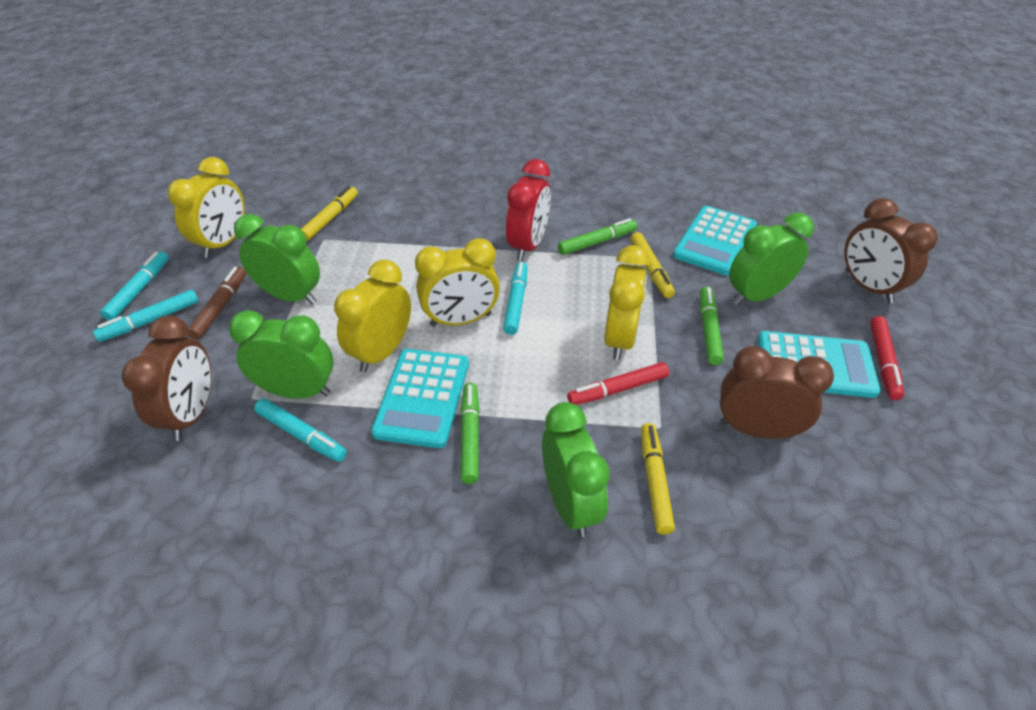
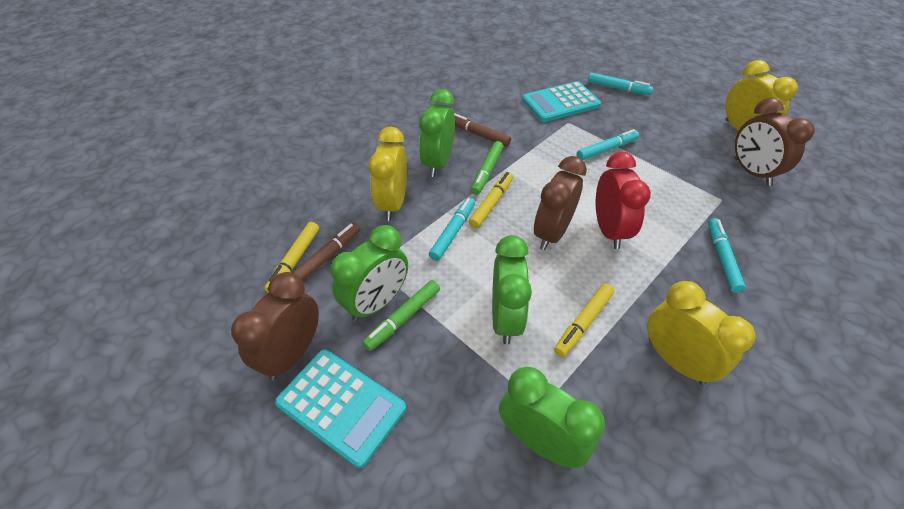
brown marker: [188,266,247,339] = 1 -> [292,223,361,281] [454,113,511,147] = 2
green marker: [460,383,480,484] [558,218,637,255] [700,287,724,365] = 3 -> [362,280,440,351] [471,141,503,195] = 2
red marker: [567,362,669,405] [870,316,904,400] = 2 -> none = 0
turquoise calculator: [371,349,469,448] [673,206,757,275] [758,331,881,398] = 3 -> [275,349,406,468] [522,81,601,122] = 2
yellow clock: [168,157,245,258] [334,260,411,372] [415,238,500,327] [604,245,650,360] = 4 -> [368,127,407,221] [647,281,756,385] [725,60,798,131] = 3

